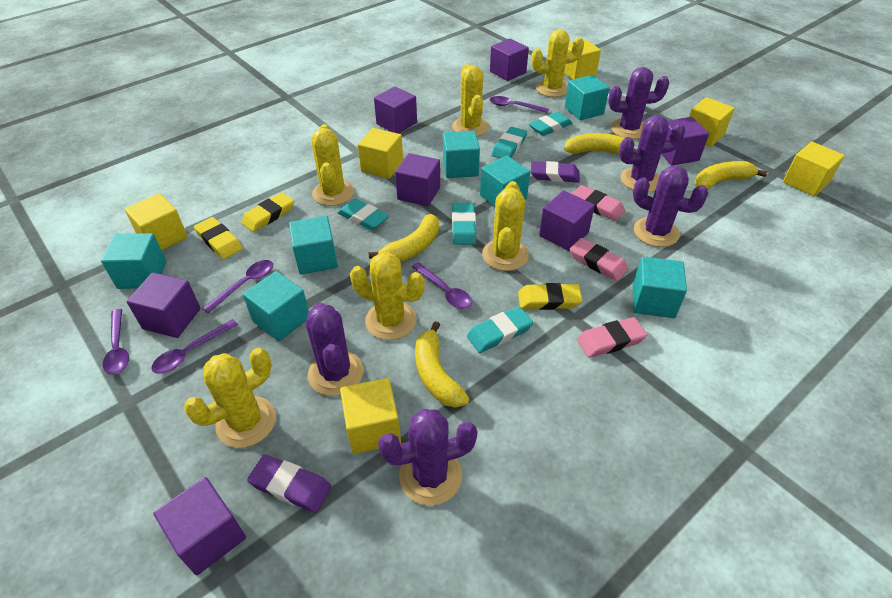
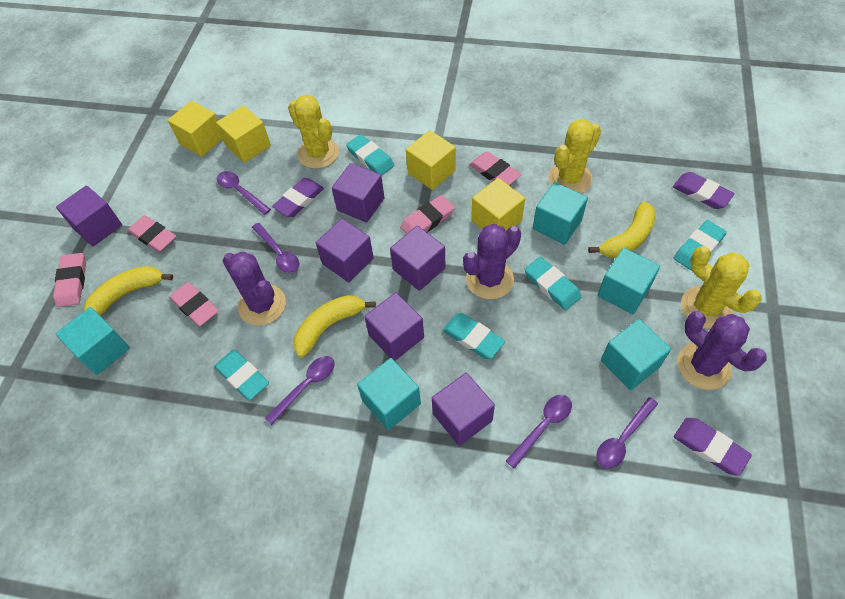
pink eraser: [570,238,629,281] [572,185,625,221] [577,317,647,358] = 3 -> [53,253,86,307] [128,215,176,252] [169,282,219,326] [400,195,455,234] [469,151,522,185] = 5
purple cactus: [306,302,364,396] [378,409,478,506] [608,67,669,139] [619,115,686,192] [633,166,708,247] = 5 -> [223,252,286,326] [463,224,521,299] [677,311,767,390] = 3
purple cube: [127,272,201,338] [153,477,246,575] [374,86,417,134] [395,153,440,206] [490,39,529,81] [539,190,595,251] [661,117,709,166] = 7 -> [56,185,122,247] [316,218,374,282] [332,163,385,222] [364,293,424,361] [390,226,446,291] [432,373,495,446] = 6
purple eraser: [247,454,331,513] [531,161,580,183] = 2 -> [272,178,324,217] [673,172,735,209] [674,418,752,476] = 3
turquoise cube: [101,233,167,289] [243,271,309,342] [289,216,338,275] [443,131,480,178] [480,156,530,206] [565,75,609,120] [633,257,687,318] = 7 -> [56,307,130,375] [357,358,421,430] [533,182,588,245] [598,248,660,314] [601,319,671,390] = 5
yellow banana: [369,214,439,261] [415,321,470,408] [564,133,637,154] [695,161,767,190] = 4 -> [83,266,173,316] [293,295,376,358] [588,201,656,258] = 3
yellow cactus: [184,348,276,448] [311,124,354,206] [350,252,425,340] [452,64,489,136] [482,181,529,271] [531,29,584,97] = 6 -> [288,94,339,169] [548,119,601,194] [681,246,762,329] = 3
yellow cube: [124,193,188,250] [340,378,401,454] [358,128,403,179] [564,39,601,80] [689,97,735,147] [783,142,845,196] = 6 -> [168,101,223,157] [216,105,271,163] [406,130,456,190] [471,178,525,231] = 4
yellow eraser: [194,217,243,259] [241,192,294,232] [518,283,583,310] = 3 -> none = 0

